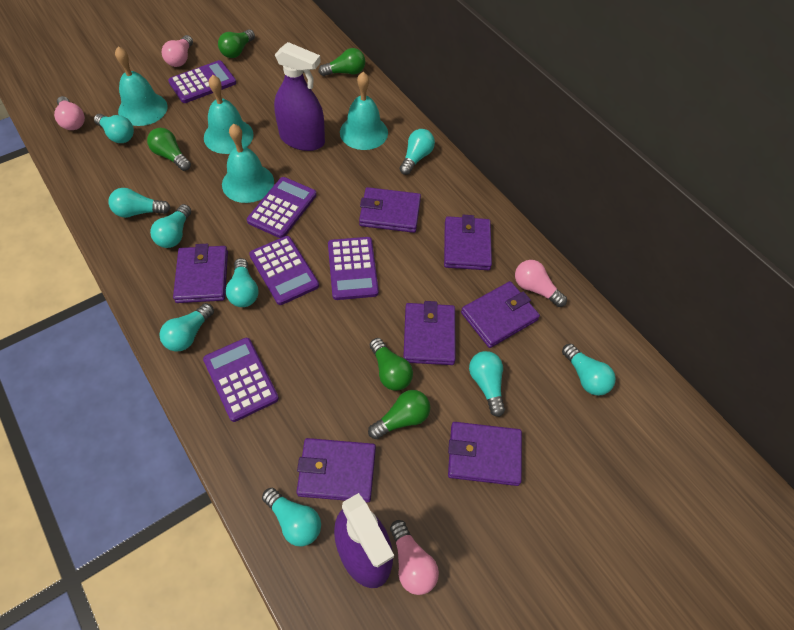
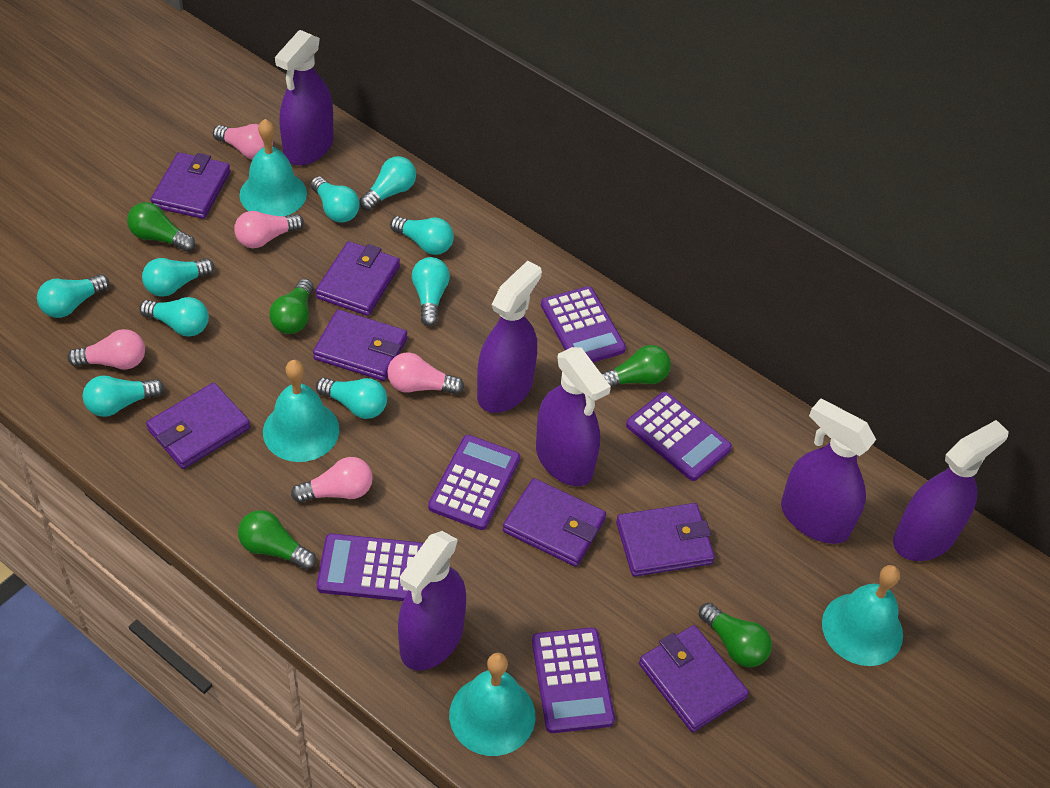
pink light bulb: [54,96,85,130] [162,35,193,67] [390,520,439,595] [515,260,567,307] = 4 -> [67,329,145,370] [213,124,273,159] [234,211,304,248] [291,457,373,503] [387,352,464,394] = 5
purple spray bottle: [274,42,325,151] [334,493,394,588] = 2 -> [275,30,334,166] [398,531,466,671] [477,261,542,413] [536,347,611,486] [781,398,876,544] [893,420,1009,561] = 6

